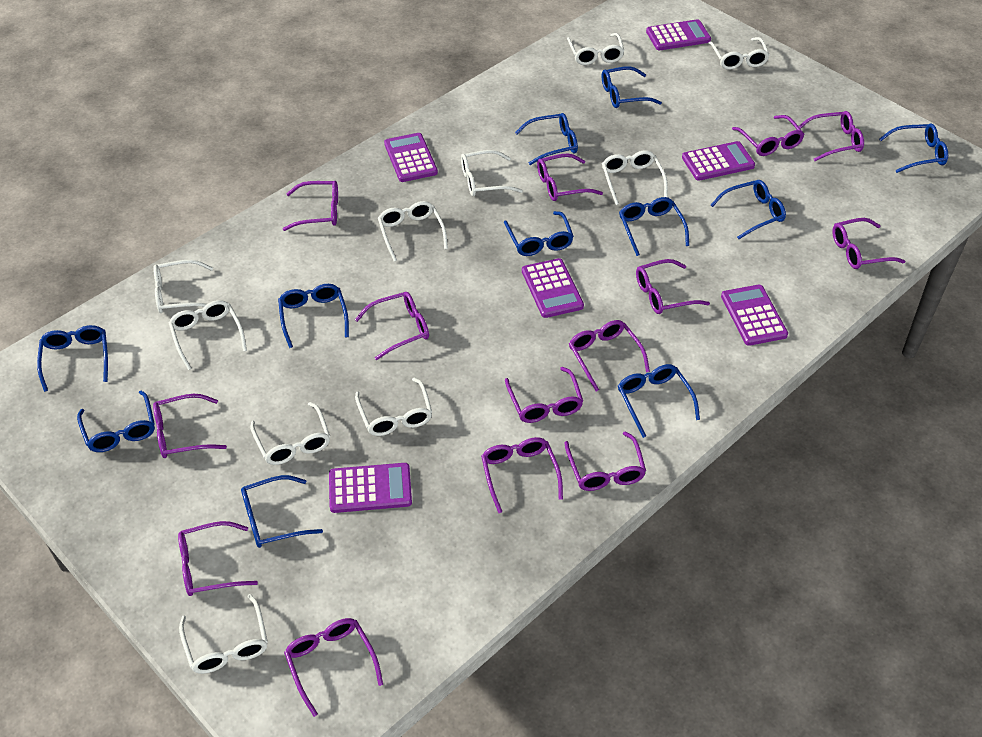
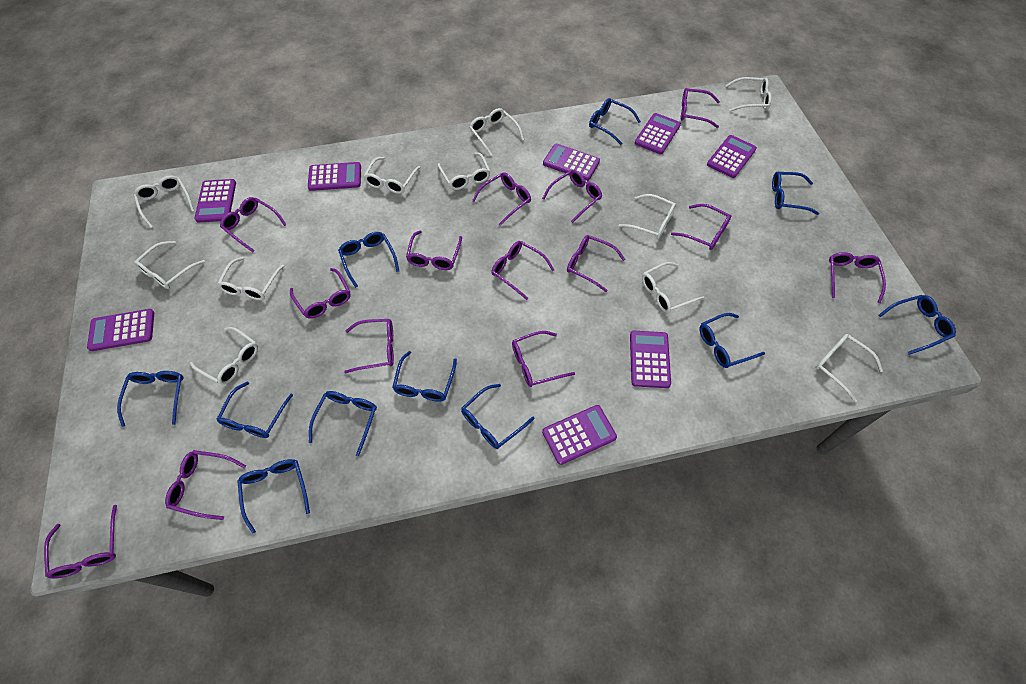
purple calculator: [329,463,412,513] [384,133,438,182] [522,258,584,318] [646,19,711,50] [682,141,755,181] [721,285,788,346] = 6 -> [87,309,154,351] [194,179,236,223] [308,162,361,191] [542,405,617,465] [543,143,600,181] [630,331,671,388] [635,113,681,154] [707,135,757,178] = 8
white glasses: [153,260,213,313] [169,300,247,370] [179,594,268,674] [250,402,330,465] [355,378,432,436] [378,201,448,262] [461,150,523,196] [567,33,624,65] [602,150,668,205] [708,37,770,70] = 10 -> [134,175,194,228] [134,241,205,289] [190,327,258,385] [217,257,284,300] [363,157,421,194] [438,153,491,190] [469,108,524,156] [619,194,676,239] [642,262,705,313] [726,77,772,112] [815,334,883,402] = 11

